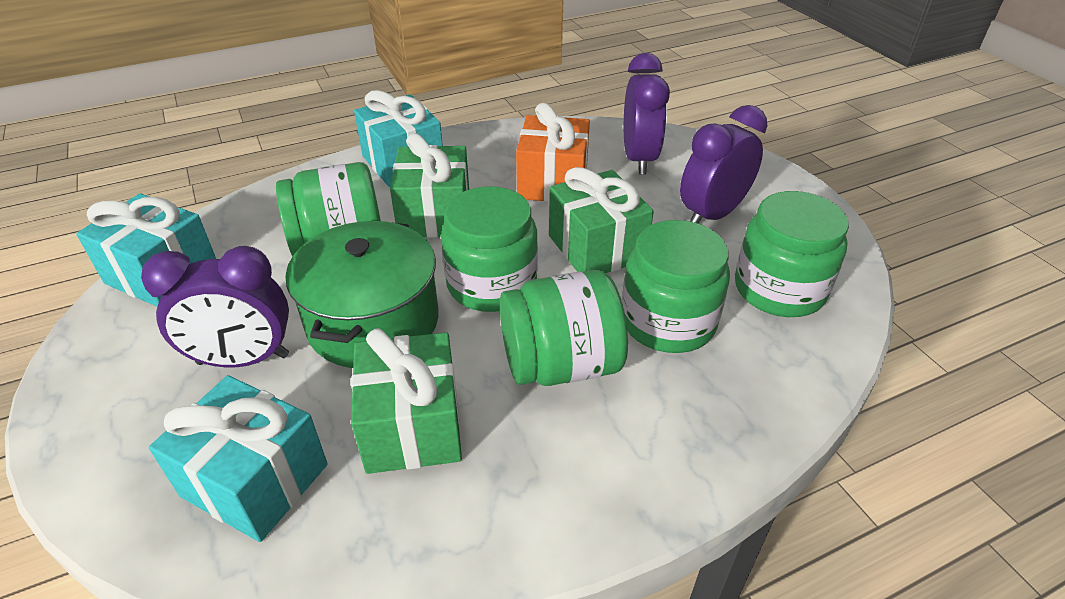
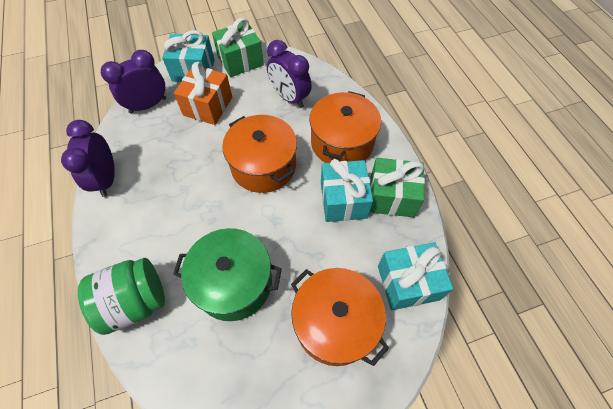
green gift: [351,328,462,474] [390,133,469,238] [549,167,654,273] = 3 -> [212,18,264,77] [370,158,425,217] = 2
green jar: [276,162,381,256] [441,187,538,312] [500,270,628,386] [622,220,730,353] [735,191,849,317] = 5 -> [78,258,165,335] = 1
orange pot: none = 0 -> [222,115,297,193] [291,268,389,366] [309,91,381,163] = 3

